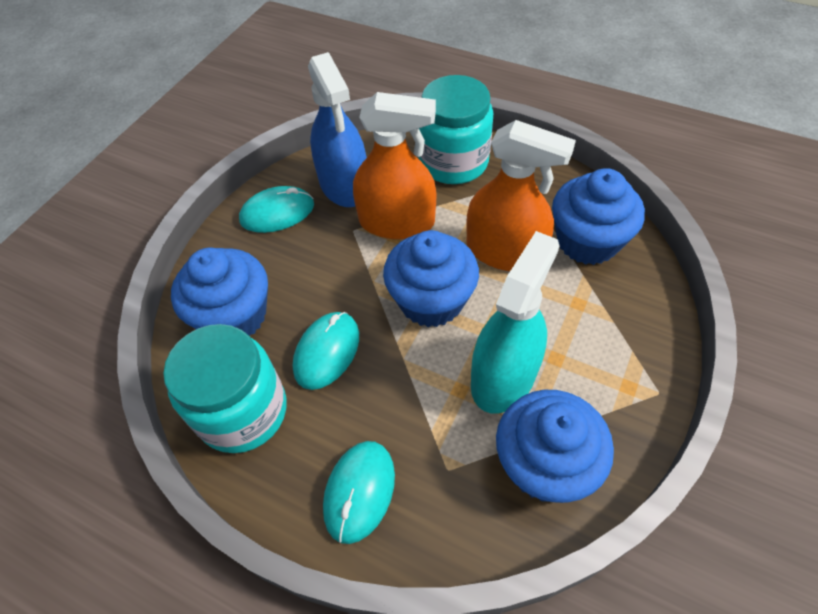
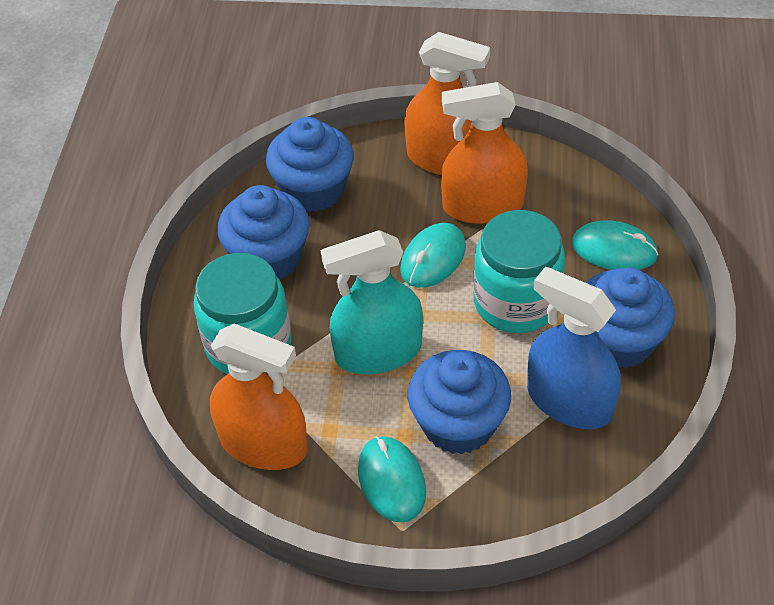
orange spray bottle: [353,92,436,239] [466,120,576,271] = 2 -> [210,323,308,470] [404,32,490,175] [441,82,528,224] = 3

